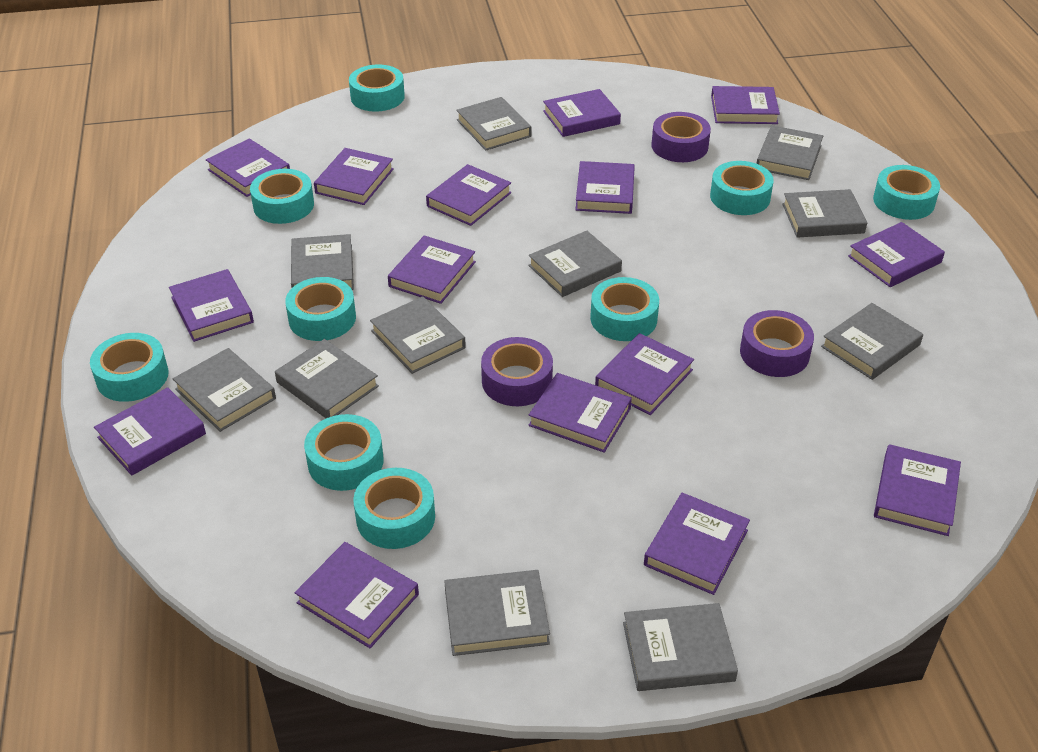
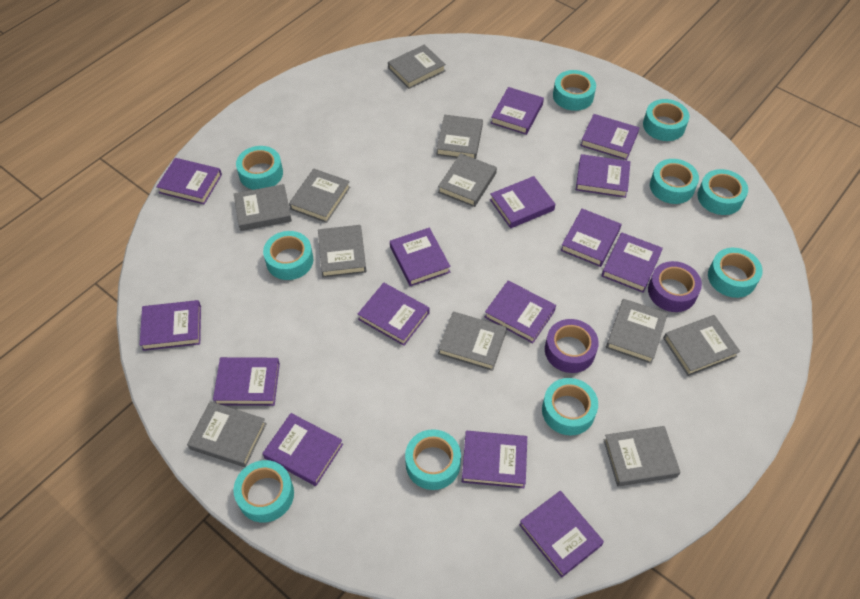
purple tape: [481,337,553,406] [652,112,711,162] [740,310,814,377] = 3 -> [545,319,599,373] [648,261,702,312] = 2
turquoise tape: [90,333,169,402] [250,169,314,224] [285,277,356,341] [304,414,384,491] [349,65,405,112] [353,468,435,549] [590,277,659,341] [710,161,774,215] [873,165,940,220] = 9 -> [233,460,294,522] [236,146,283,190] [263,231,313,280] [405,429,461,490] [542,378,598,435] [553,70,596,111] [643,99,689,141] [650,159,699,204] [697,169,748,215] [708,248,763,298] = 10

